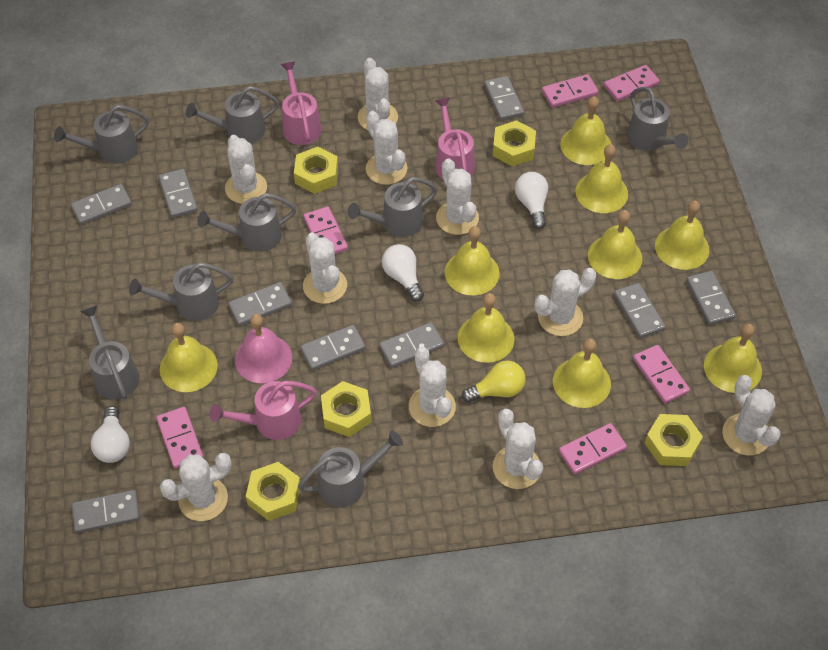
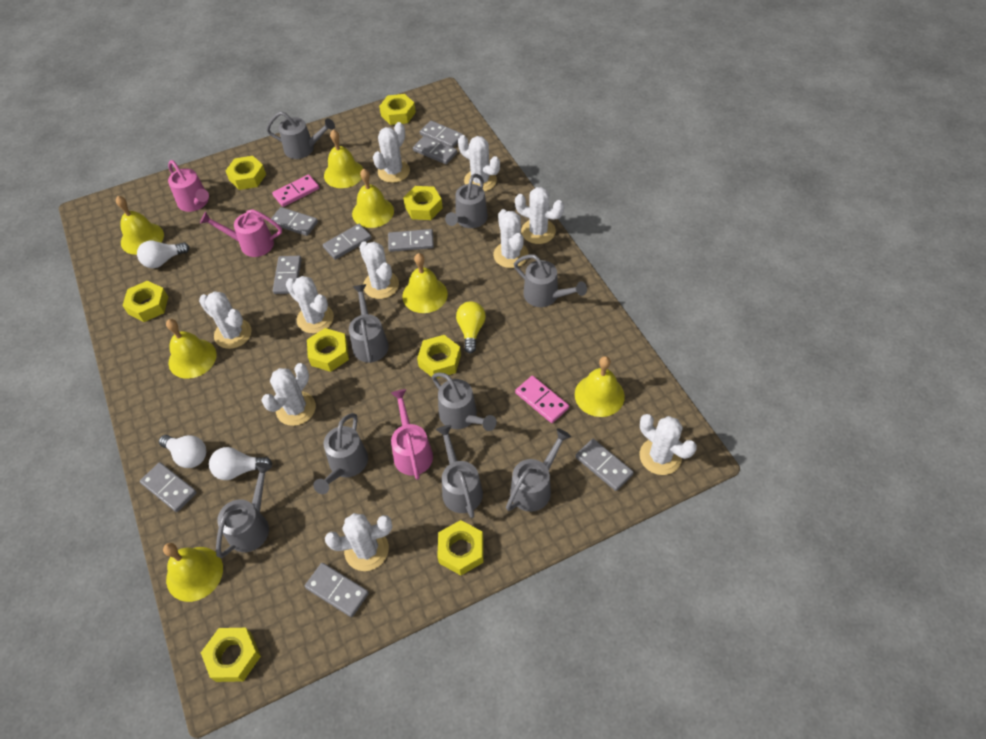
grey watering can: [54,105,149,164] [80,305,139,399] [129,263,234,321] [186,86,279,143] [198,193,296,252] [298,431,403,507] [348,177,437,237] [627,87,688,151] = 8 -> [216,462,272,558] [266,111,335,159] [313,413,368,494] [349,284,389,363] [432,372,497,431] [436,425,483,518] [445,174,488,228] [506,428,571,512] [514,255,587,307] = 9
pink bell: [235,314,292,383] = 1 -> none = 0
pink domino: [156,407,204,469] [304,207,348,254] [542,74,599,108] [559,423,627,474] [604,65,660,102] [633,345,690,403] = 6 -> [272,174,319,207] [515,376,569,423] = 2
yellow bell: [160,323,218,392] [445,226,500,296] [458,293,515,363] [553,338,611,408] [560,96,611,165] [575,144,628,213] [588,210,642,279] [655,200,709,270] [704,324,762,393] = 9 -> [116,196,164,255] [163,543,223,602] [166,319,216,379] [324,130,363,188] [352,169,394,228] [402,253,448,313] [575,356,625,417] = 7
yellow nut: [246,462,300,521] [294,147,338,194] [321,381,371,437] [493,120,536,166] [645,414,703,466] = 5 -> [122,281,168,322] [201,628,261,682] [226,156,266,190] [307,328,349,372] [379,94,416,125] [403,186,443,220] [417,335,461,378] [437,520,483,575] = 8

